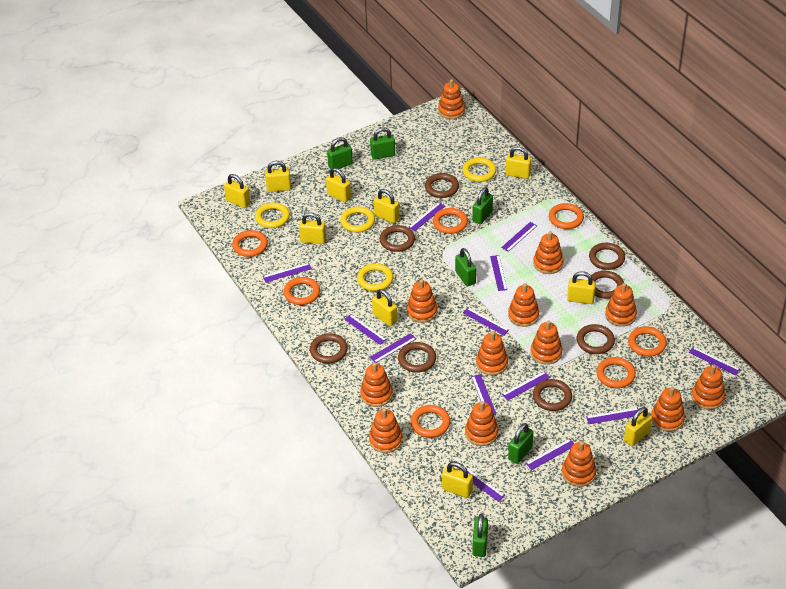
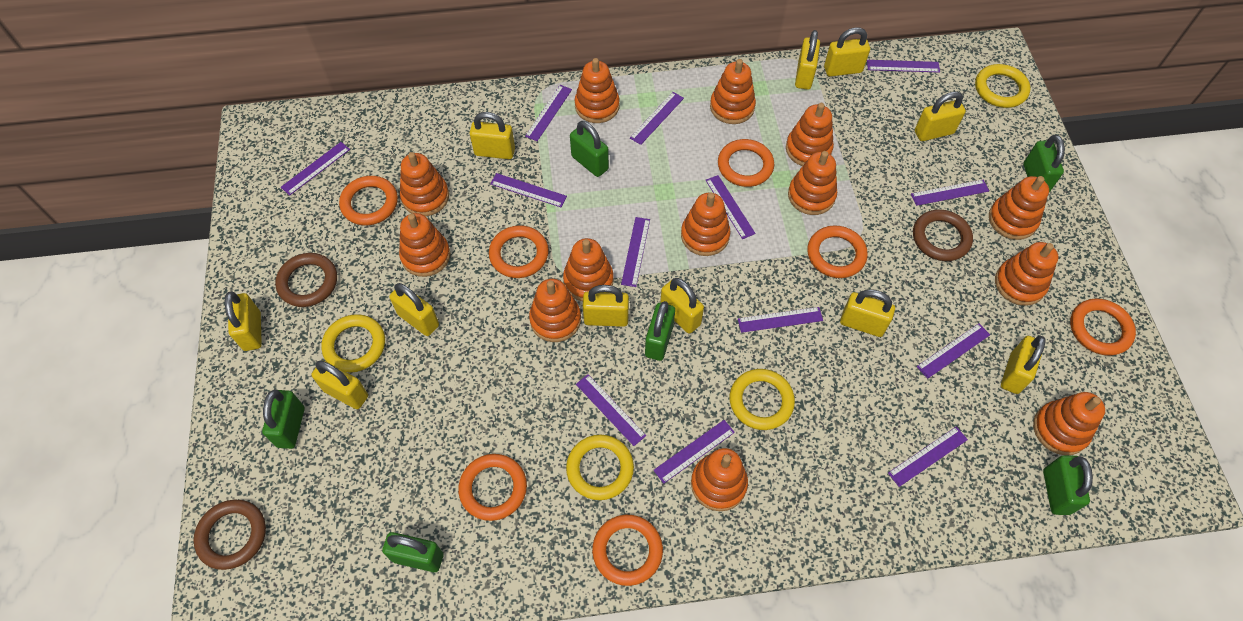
brown ring: [310,333,348,364] [380,225,415,252] [398,342,436,373] [425,173,459,198] [533,379,572,411] [577,324,615,354] [589,243,625,270] [591,271,624,299] = 8 -> [194,500,266,570] [275,253,337,307] [913,210,973,261] = 3
yellow padlock: [224,174,250,208] [265,161,291,192] [299,213,326,244] [326,168,351,202] [372,289,398,326] [374,189,399,223] [442,462,473,498] [506,147,531,179] [567,271,596,304] [624,407,652,446] = 10 -> [225,291,262,351] [311,360,368,409] [389,283,439,336] [470,112,515,159] [583,285,629,327] [660,278,704,334] [795,30,820,90] [824,27,870,77] [840,289,895,337] [915,91,966,141] [1001,335,1046,394] = 11

